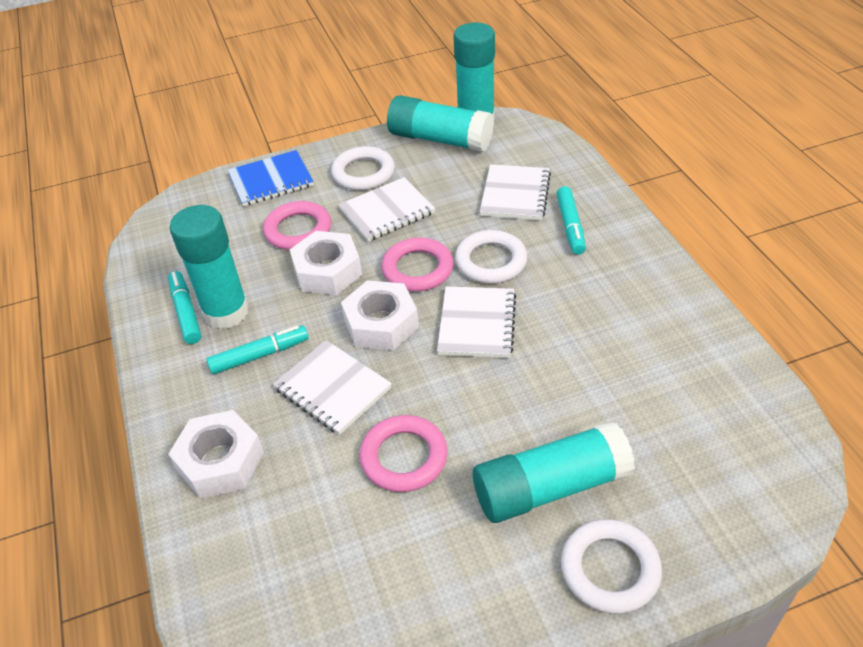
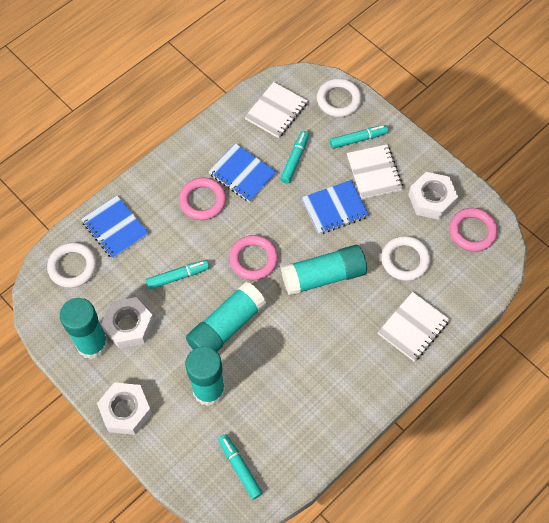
blue notebook: [228,150,314,206] = 1 -> [81,195,149,259] [208,143,277,202] [302,180,369,234] = 3
turquoise marker: [168,271,202,344] [207,325,309,375] [556,186,586,255] = 3 -> [146,260,209,290] [218,434,263,499] [280,131,309,184] [330,125,388,149] = 4
white notebook: [273,340,392,435] [338,177,435,242] [437,286,516,358] [480,164,551,220] = 4 -> [245,82,308,138] [347,144,403,199] [378,292,450,362] = 3

